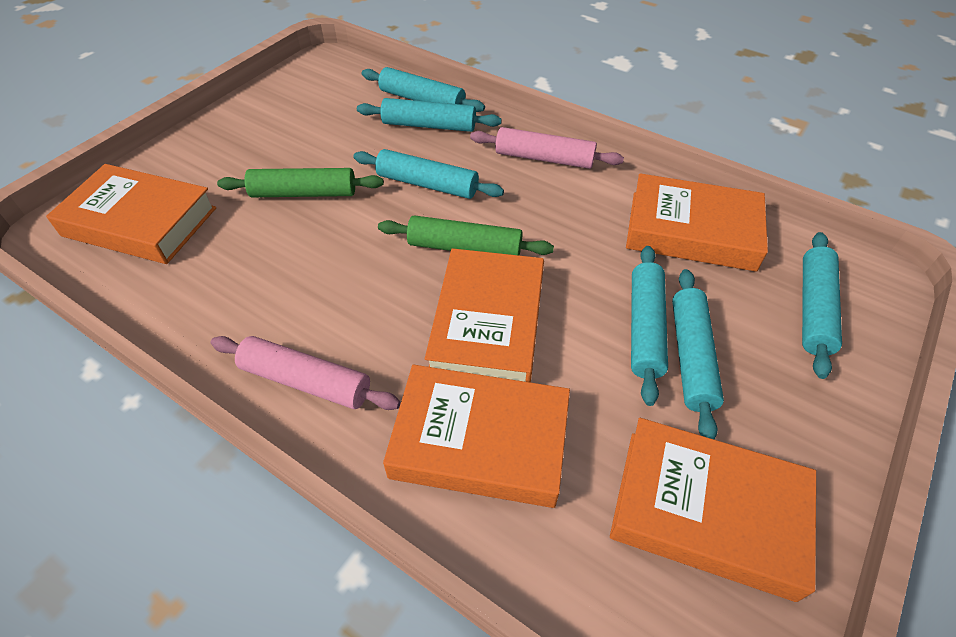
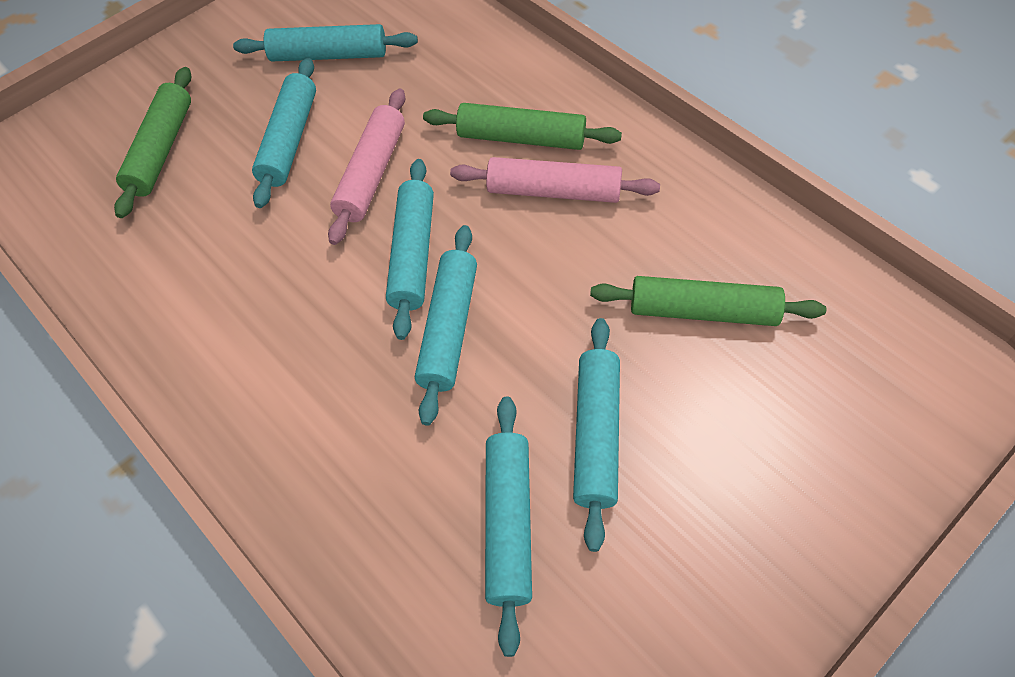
green rolling pin: [217,168,384,197] [378,215,554,256] = 2 -> [114,67,191,218] [423,103,622,150] [590,276,826,326] = 3
orange book: [46,164,216,264] [383,364,570,508] [425,248,544,382] [610,418,816,602] [626,173,768,272] = 5 -> none = 0

